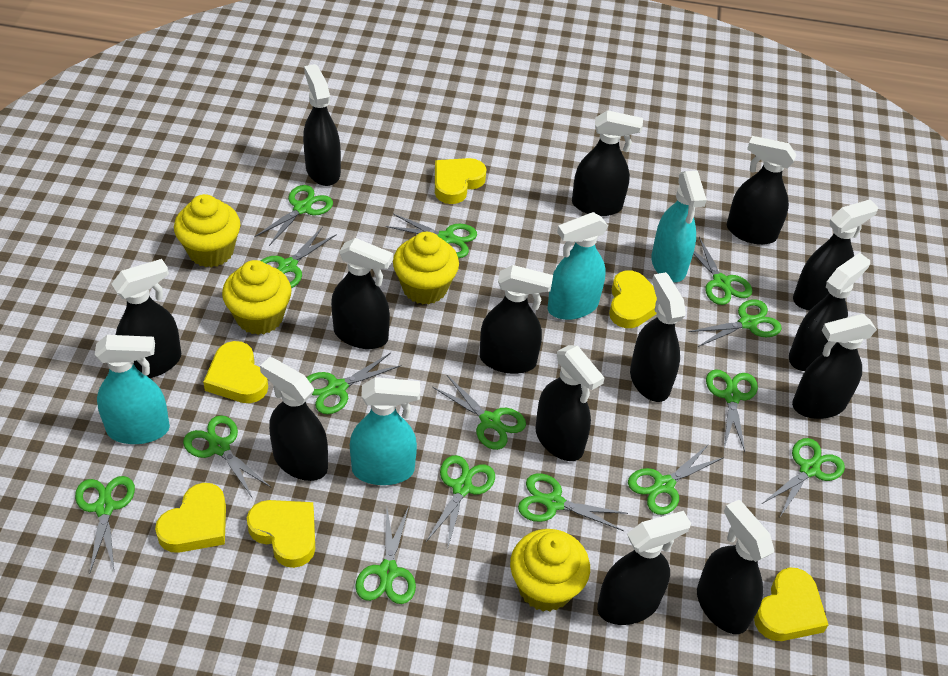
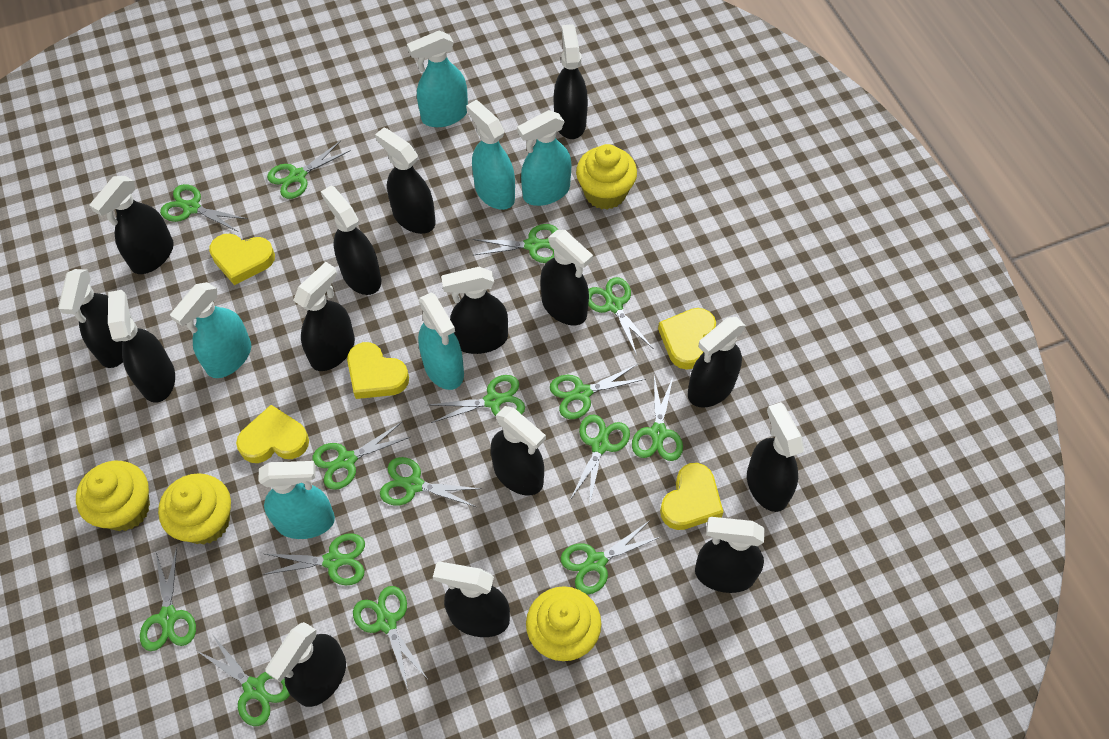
black spray bottle: [112,259,181,378] [260,357,328,481] [303,64,341,186] [331,238,393,349] [480,265,553,374] [535,345,605,461] [572,110,643,216] [597,511,691,625] [630,272,686,402] [697,500,774,634] [727,136,797,245] [789,253,870,371] [792,314,877,419] [793,199,878,310] = 14 -> [58,269,123,368] [89,176,174,274] [108,290,175,403] [265,622,346,707] [293,262,355,371] [321,186,381,295] [375,128,436,234] [433,562,510,637] [441,267,508,354] [491,406,546,496] [540,230,593,325] [554,24,588,139] [688,317,746,408] [695,517,765,593] [747,402,804,512] = 15
turquoise spray bottle: [95,335,170,444] [350,377,420,485] [548,212,608,320] [651,171,707,282] = 4 -> [170,282,251,378] [258,461,335,539] [407,30,468,127] [418,292,464,390] [466,100,515,210] [517,110,571,206] = 6
yellow heart: [155,483,226,553] [203,341,268,403] [247,500,315,568] [435,158,486,204] [609,270,657,328] [754,567,828,641] = 6 -> [209,234,275,285] [236,405,309,463] [347,342,409,399] [658,308,716,370] [660,463,724,530] = 5

